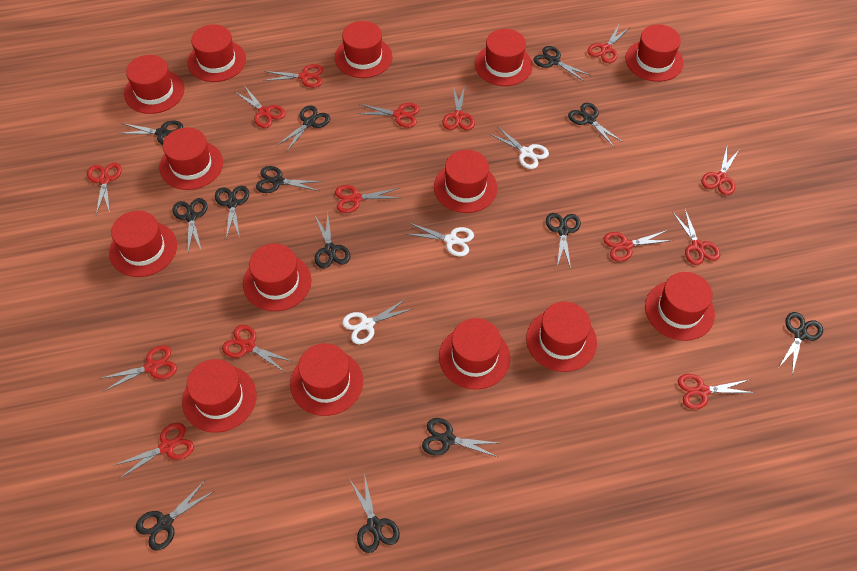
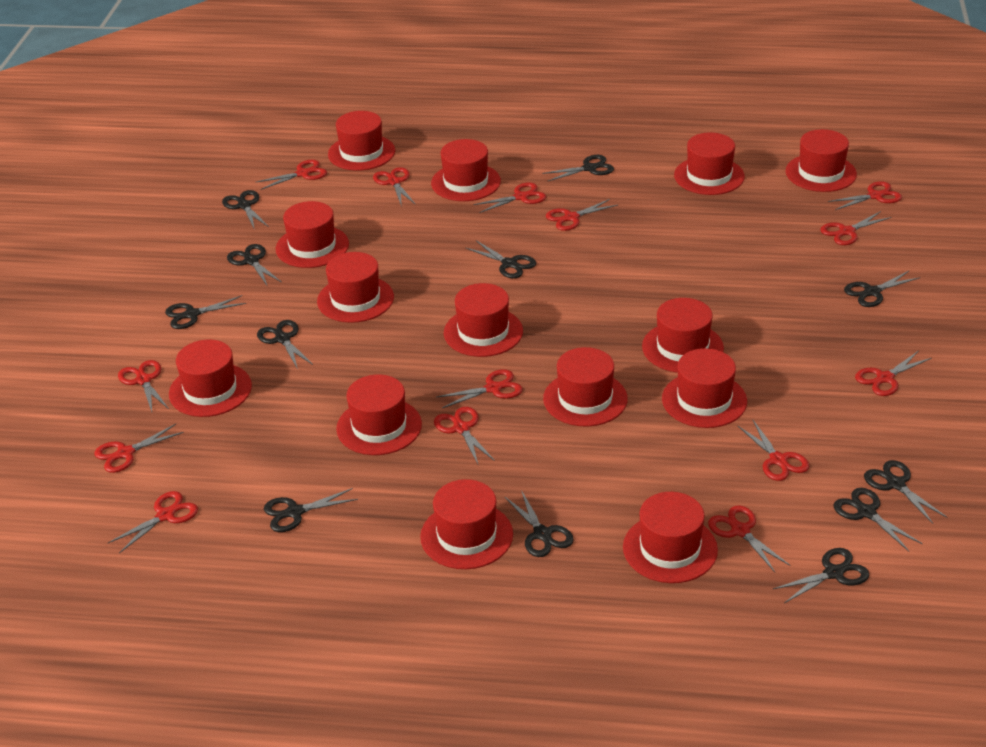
black scissors: [118,120,183,145] [136,482,214,551] [173,198,208,252] [215,186,249,239] [256,166,323,193] [278,105,330,151] [315,213,350,268] [350,474,399,553] [422,418,497,457] [533,46,591,82] [546,213,581,269] [568,103,623,147] [779,312,823,375] = 13 -> [165,295,246,329] [222,190,269,230] [227,244,281,287] [257,320,313,369] [264,488,358,532] [466,241,536,278] [505,490,574,557] [542,155,614,182] [773,548,869,603] [833,488,923,551] [844,271,920,307] [864,460,948,524] = 12
white scissors: [342,298,412,344] [407,223,474,257] [490,126,549,169] = 3 -> none = 0

